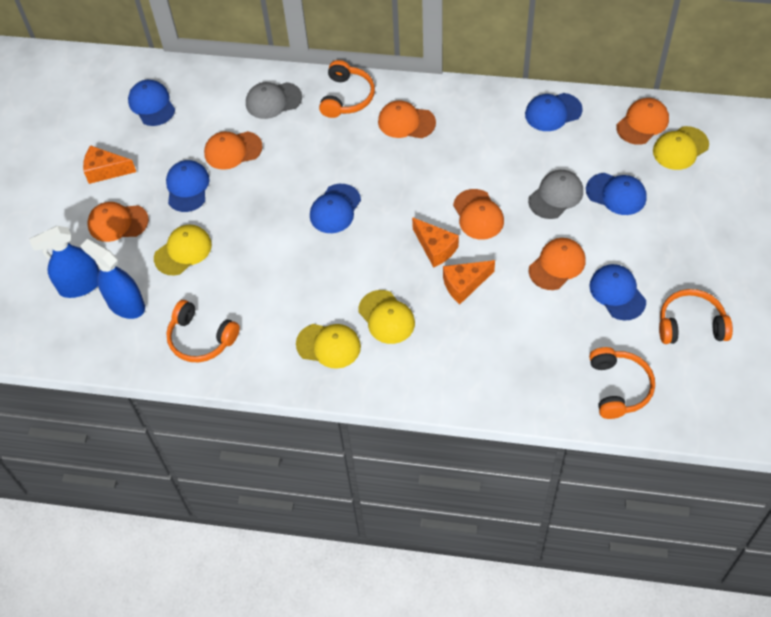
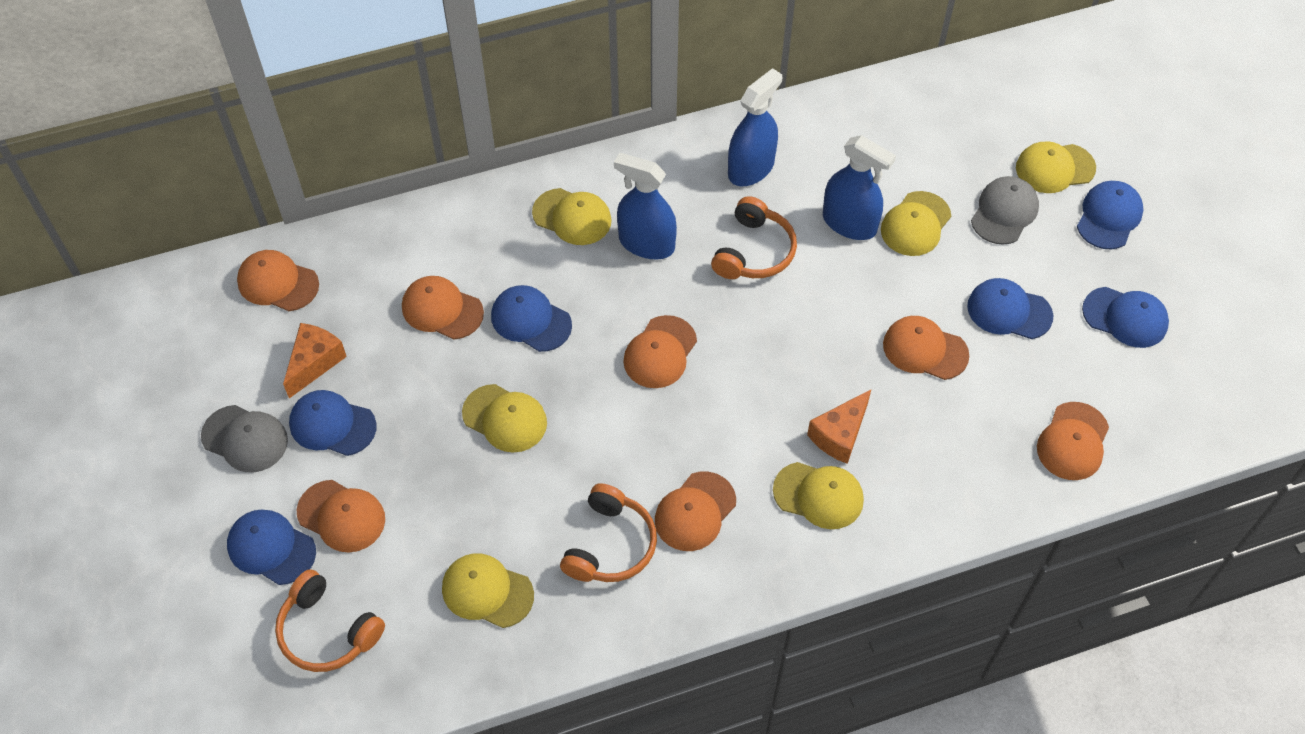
blue spray bottle: [29,226,99,298] [81,239,145,319] = 2 -> [614,153,677,259] [728,68,782,186] [823,135,896,240] = 3
orange cap: [87,202,149,242] [204,131,263,170] [378,100,436,138] [453,189,504,240] [529,238,586,290] [616,98,669,145] = 6 -> [237,250,319,311] [297,480,385,552] [402,276,484,340] [623,315,697,388] [655,472,736,551] [883,316,969,380] [1037,402,1109,480] = 7
orange cheese: [83,145,136,184] [412,217,459,268] [443,260,495,304] = 3 -> [283,323,347,398] [807,390,871,464] = 2
orange headphones: [166,300,240,362] [319,60,375,118] [589,347,655,419] [659,289,733,344] = 4 -> [275,569,385,672] [560,483,657,582] [711,196,797,279] = 3
yellow cap: [154,225,212,275] [296,324,361,369] [358,290,415,344] [653,126,709,170] = 4 -> [442,554,534,628] [462,384,547,452] [532,188,612,245] [773,462,864,529] [881,191,951,256] [1016,141,1096,193] = 6

